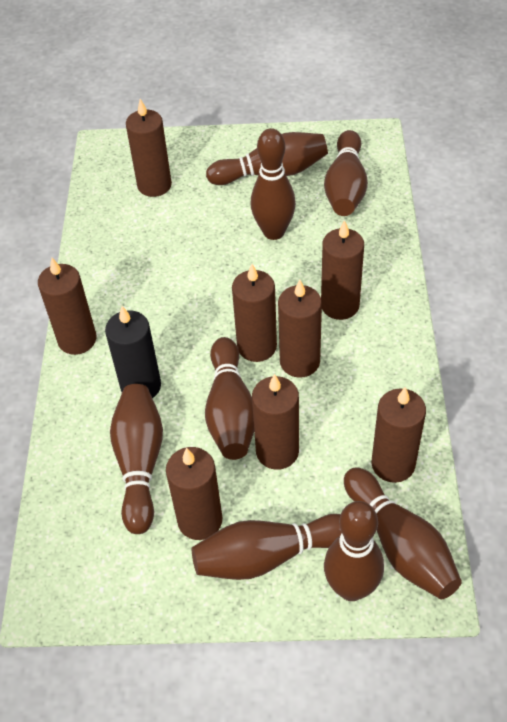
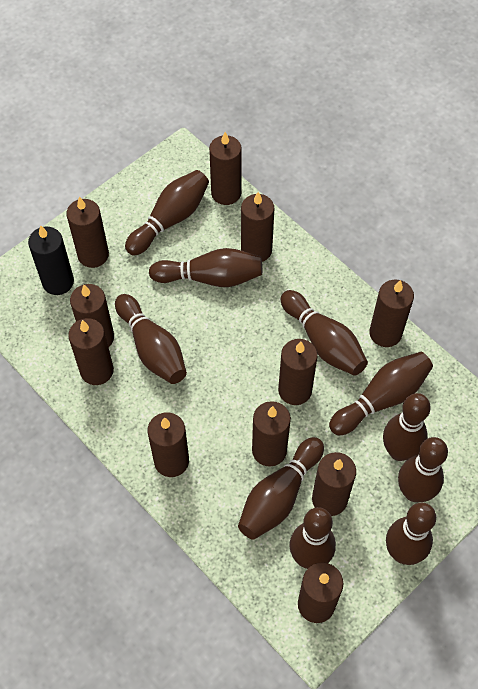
brown bowling pin: [110,384,163,534] [192,514,342,580] [205,337,254,460] [206,132,328,185] [251,128,296,240] [324,130,368,216] [324,501,384,601] [344,467,462,599] = 8 -> [115,294,187,384] [125,170,209,255] [149,248,262,287] [238,437,324,540] [281,290,368,376] [290,507,336,569] [329,352,433,435] [383,393,431,461] [386,502,436,565] [398,437,448,502] = 10
brown candle: [38,257,96,355] [126,99,172,197] [166,447,223,540] [232,264,277,362] [252,374,299,470] [278,280,322,378] [321,220,364,320] [371,387,426,483] = 8 -> [66,197,109,268] [68,318,114,385] [70,284,114,347] [148,412,189,477] [209,132,242,205] [241,192,274,262] [252,401,291,467] [278,339,318,405] [298,562,343,623] [312,452,356,516] [369,280,414,347] = 11

